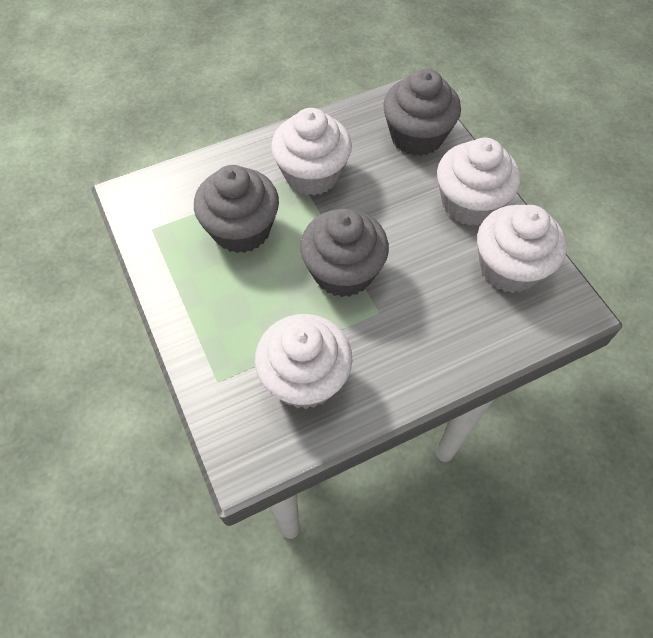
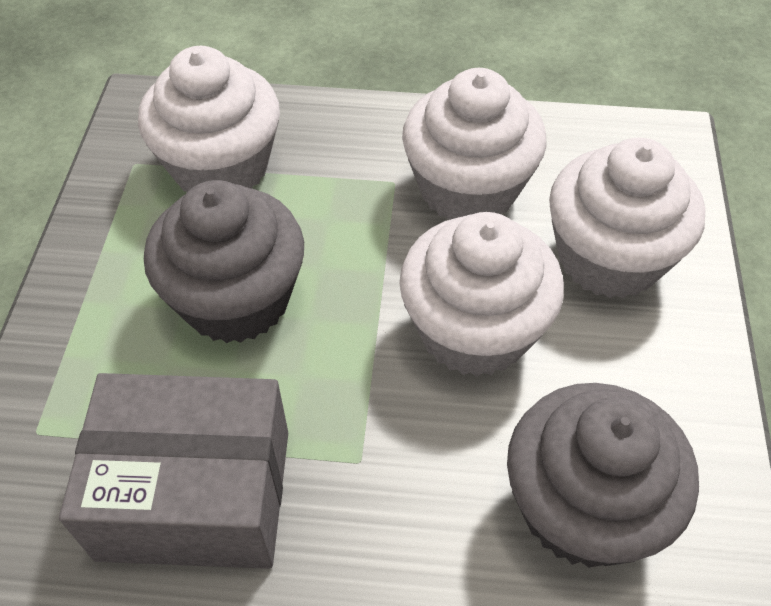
grey box: none = 0 -> [59,373,288,569] = 1
grey cupcake: [194,165,279,253] [300,209,389,297] [383,68,461,156] = 3 -> [144,180,304,343] [507,383,699,568] = 2

